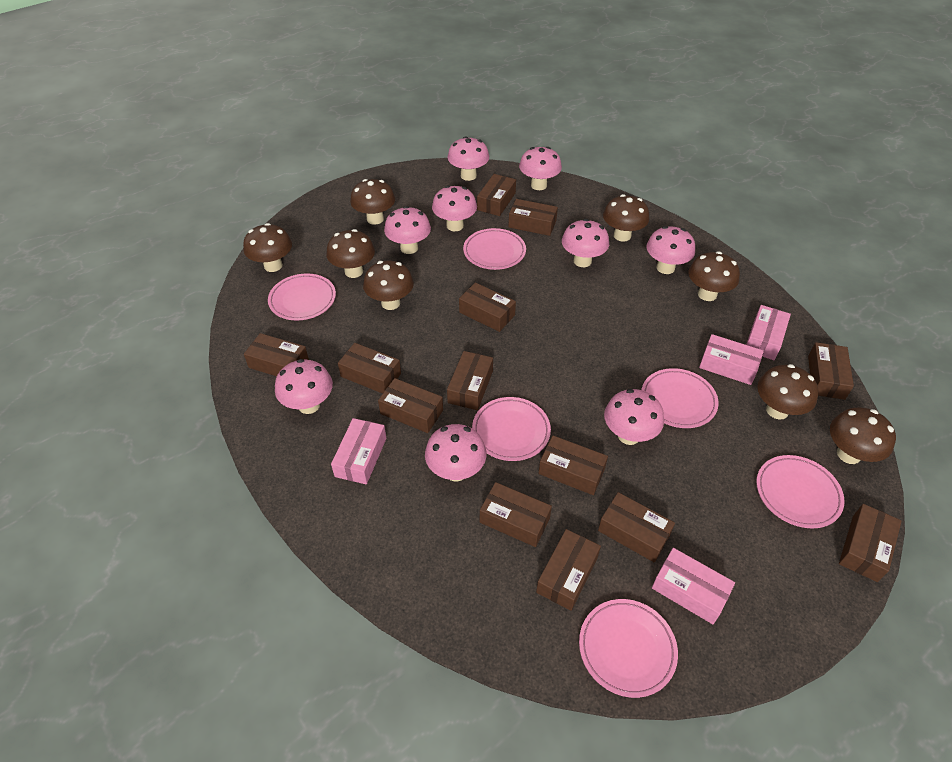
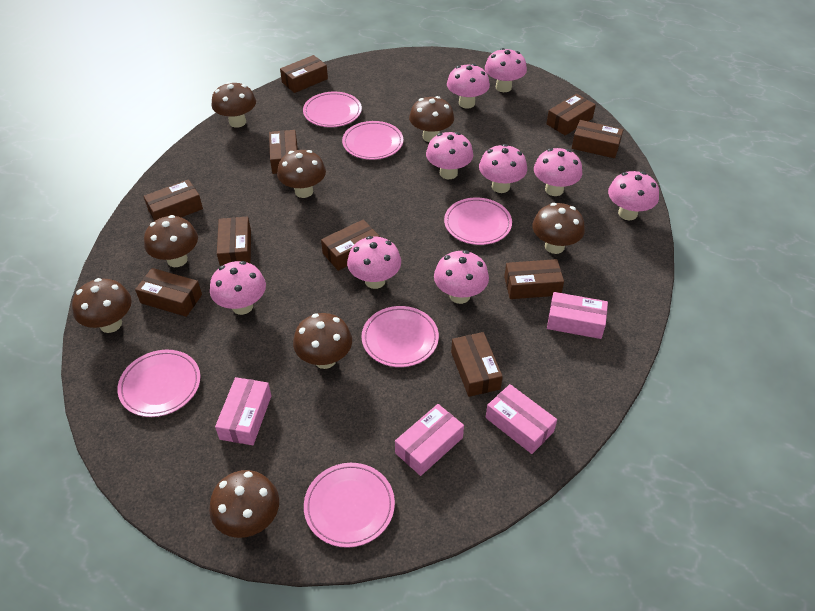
brown box: [244,333,309,376] [338,343,401,394] [378,378,443,433] [447,351,493,410] [459,282,516,332] [477,174,516,216] [480,482,552,547] [508,199,558,236] [536,529,601,611] [538,436,608,495] [598,492,675,563] [808,342,854,400] [839,504,902,582] = 13 -> [135,268,202,317] [144,179,203,221] [217,217,251,266] [269,130,298,174] [280,55,328,93] [321,220,379,271] [451,332,503,397] [504,259,564,299] [546,94,596,136] [572,120,623,158] = 10

